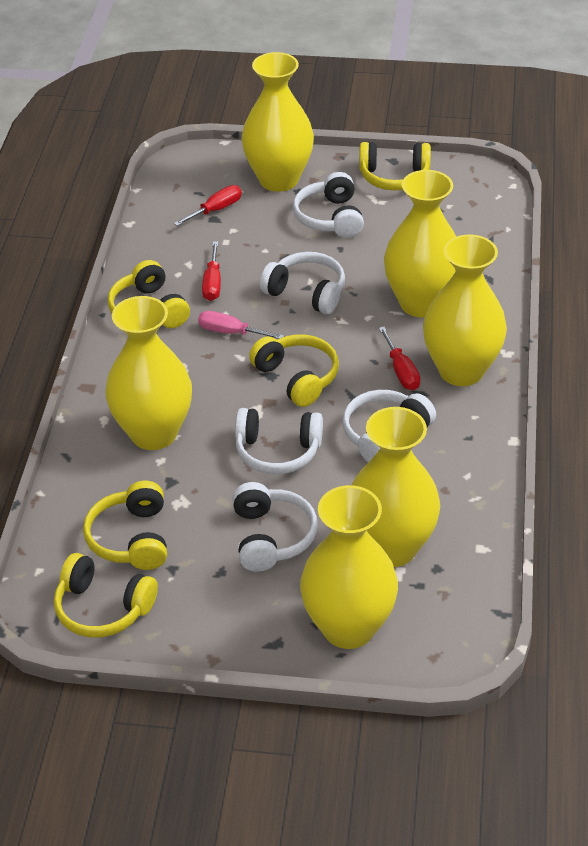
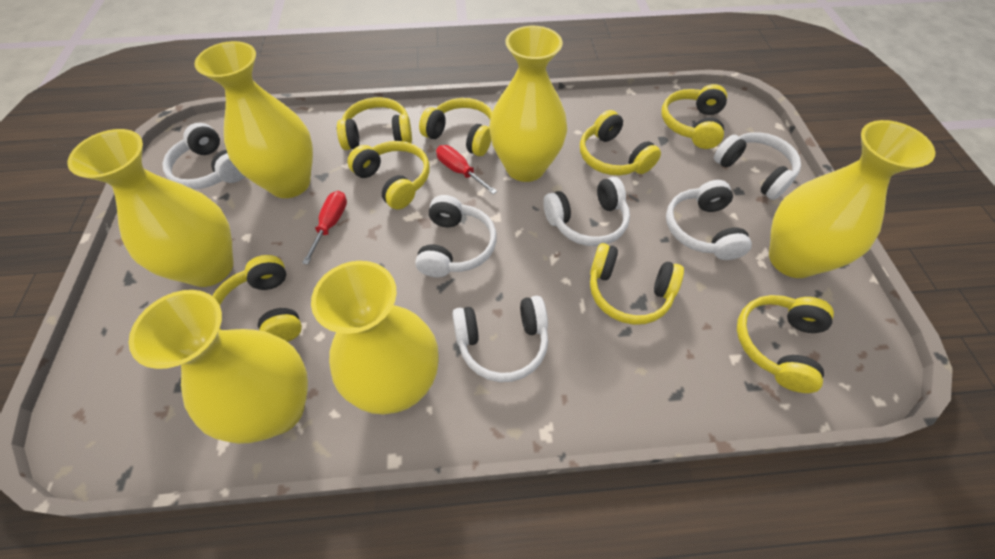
pink screwdriver: [198,311,285,339] = 1 -> none = 0
red screwdriver: [174,185,242,226] [202,242,221,301] [379,327,420,390] = 3 -> [302,191,347,265] [436,145,497,194] = 2
white headphones: [233,482,318,572] [235,408,323,474] [260,252,345,314] [293,172,364,238] [342,390,436,462] = 5 -> [162,123,245,189] [415,195,497,278] [452,296,548,382] [543,177,630,246] [666,180,752,260] [714,132,801,200] = 6
yellow headphones: [54,553,158,638] [83,481,167,570] [108,260,190,328] [249,334,339,407] [359,142,431,191] = 5 -> [212,255,302,342] [337,97,412,150] [347,141,430,209] [419,98,493,156] [580,110,661,175] [590,243,684,325] [661,84,727,149] [737,295,834,393] = 8

